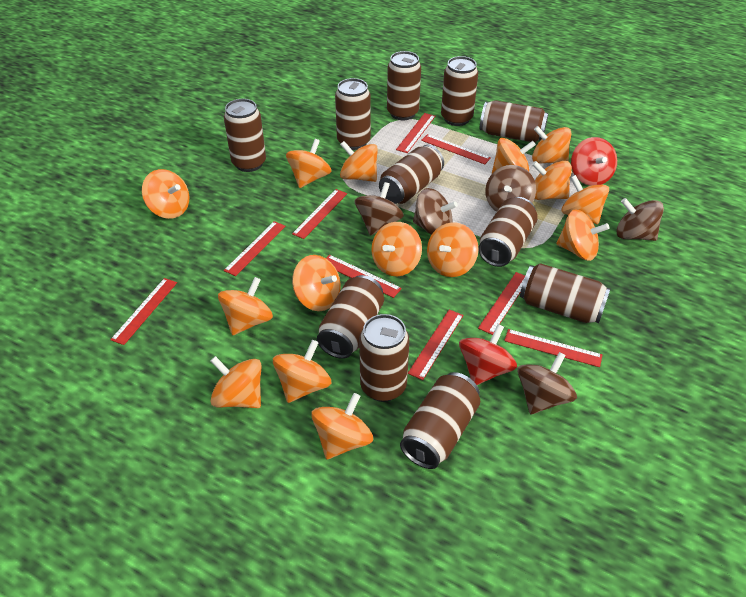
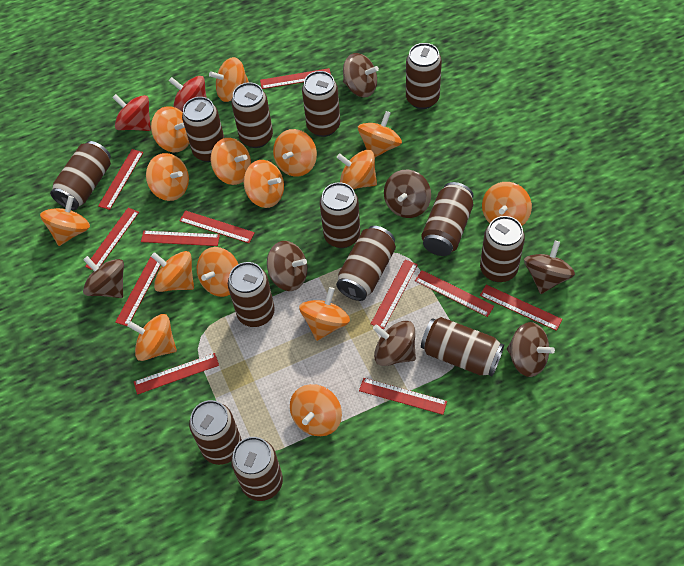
brown can: [224,99,266,172] [317,275,384,359] [335,78,371,150] [359,314,410,402] [379,145,444,204] [387,51,421,120] [400,372,480,469] [441,56,478,126] [478,197,538,267] [480,100,548,143] [520,263,611,323] = 11 -> [50,141,111,210] [182,97,224,162] [189,400,242,465] [228,262,275,327] [231,82,273,148] [231,437,283,501] [302,71,340,137] [320,182,360,248] [336,226,396,301] [406,43,442,109] [421,182,474,256] [421,317,504,376] [480,216,525,282] = 13
brown spinning top: [354,182,404,236] [413,188,458,235] [485,165,536,212] [517,352,577,415] [616,198,664,241] = 5 -> [83,256,124,298] [267,241,308,291] [343,53,379,97] [373,321,416,366] [384,170,431,218] [507,322,555,377] [524,241,575,294] = 7
red ruler: [110,278,177,345] [224,221,286,276] [292,189,347,239] [326,255,402,298] [396,113,435,153] [408,310,463,380] [421,134,491,164] [478,272,525,335] [504,329,602,367] = 9 -> [85,208,139,270] [98,149,143,210] [115,257,160,326] [134,353,219,395] [141,231,220,246] [179,210,255,243] [260,68,331,89] [359,378,447,415] [371,260,418,330] [415,270,494,317] [480,285,563,331] = 11

